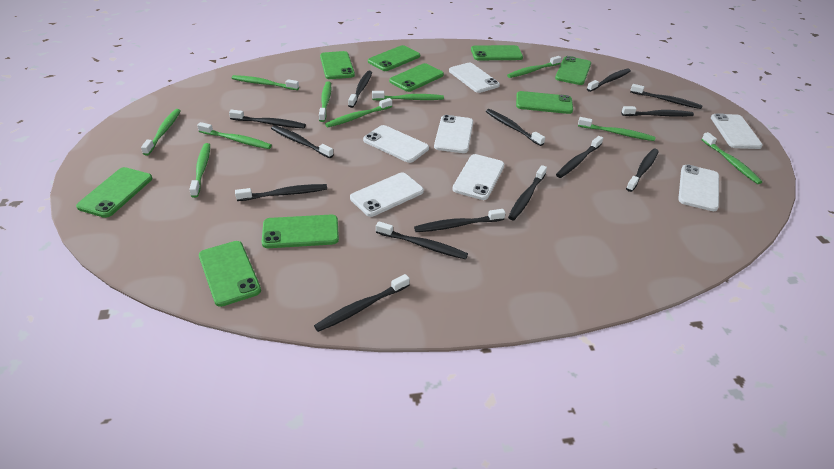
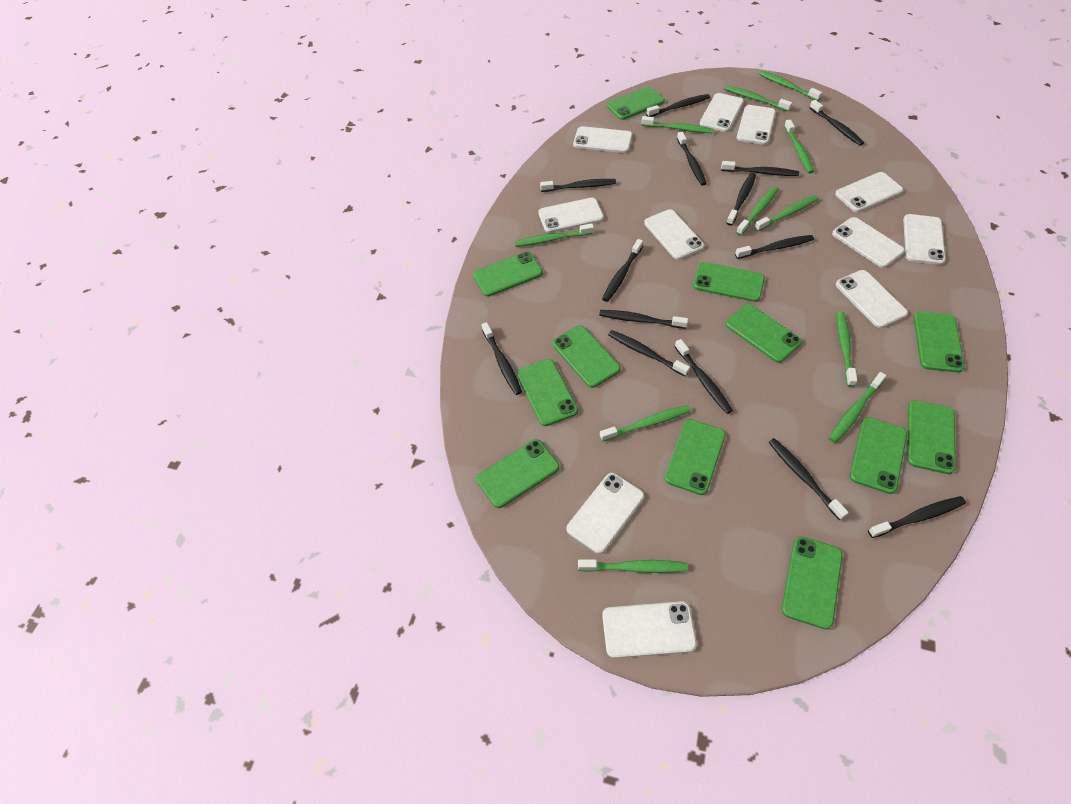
green phone: [76,167,152,218] [199,241,261,307] [262,215,339,248] [320,51,355,79] [368,45,420,71] [389,63,444,92] [471,45,523,60] [516,91,573,114] [555,56,591,85] = 9 -> [473,252,543,297] [476,439,559,508] [517,359,578,426] [552,325,621,388] [607,86,665,120] [665,419,726,495] [693,262,765,302] [725,304,802,363] [782,536,843,629] [850,417,907,494] [907,400,956,474] [913,311,965,373] = 12
green toothbrush: [141,109,181,156] [189,143,210,198] [197,122,272,149] [232,75,299,90] [319,81,331,122] [325,98,392,128] [372,91,444,100] [507,56,561,78] [578,117,655,141] [701,132,762,184] = 10 -> [515,224,594,247] [578,559,688,573] [600,405,691,442] [641,116,713,133] [725,86,792,112] [736,186,779,236] [754,195,819,231] [759,71,822,101] [784,119,814,174] [829,372,886,443] [837,311,857,387] = 11
white phone: [350,173,424,217] [363,125,429,163] [434,115,473,153] [449,63,500,93] [452,154,504,200] [678,164,719,211] [711,113,763,149] = 7 -> [538,198,604,233] [567,473,644,554] [573,126,632,153] [602,601,697,658] [644,209,704,260] [700,93,744,132] [737,105,776,145] [832,217,905,268] [835,172,903,212] [836,270,908,328] [903,214,946,265] = 11

